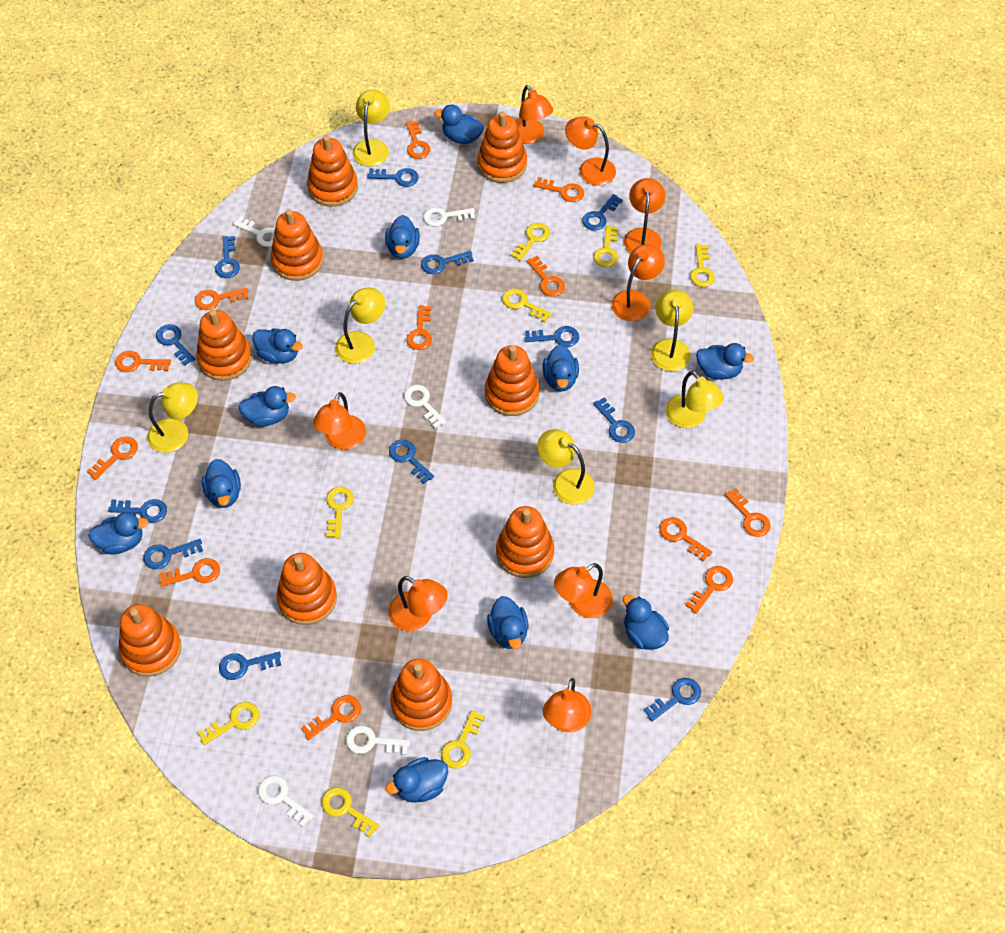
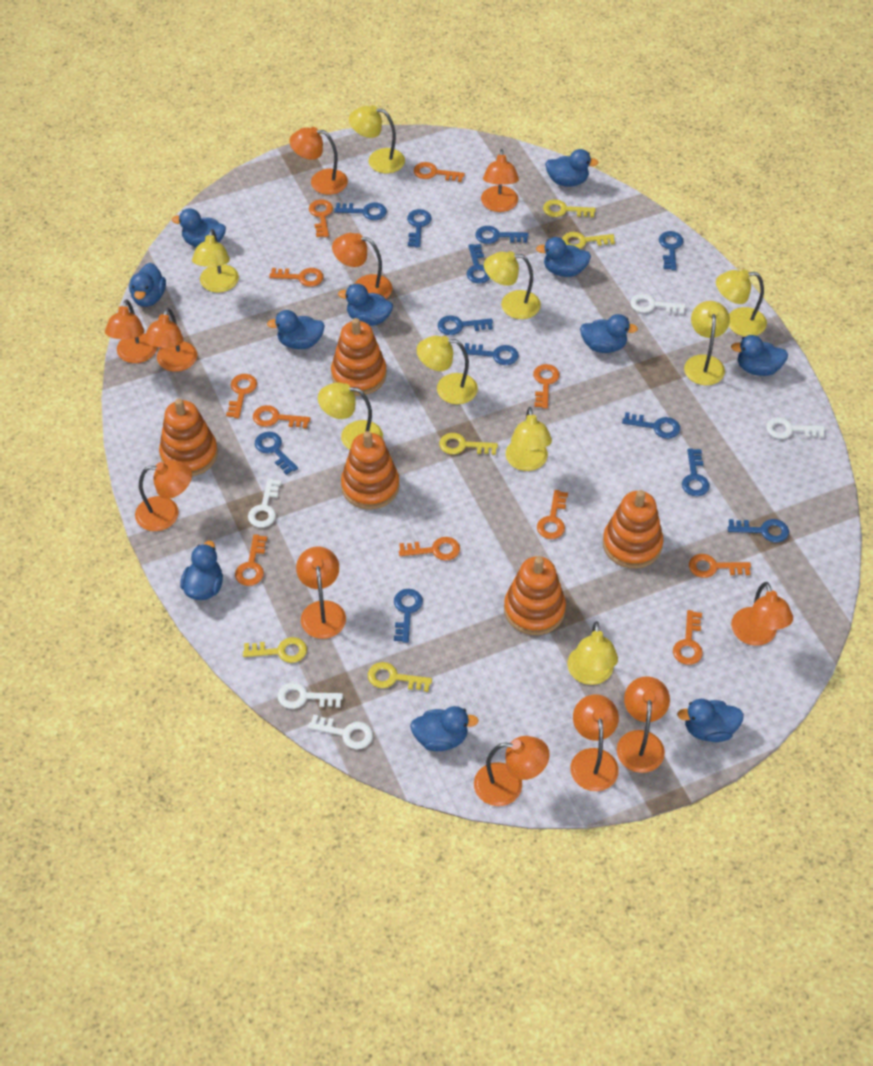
orange key: [87,437,138,480] [115,351,171,372] [160,558,220,586] [195,288,249,310] [301,695,361,740] [406,121,430,159] [407,305,432,350] [527,256,565,296] [534,177,584,202] [659,517,712,562] [685,566,733,614] [725,488,771,537] = 12 -> [226,374,257,418] [235,534,267,586] [253,405,311,429] [269,268,324,287] [309,199,333,237] [399,537,460,561] [414,162,465,182] [533,364,560,409] [537,490,568,539] [673,610,703,665] [689,554,751,578] = 11
orange lamp: [313,392,366,450] [388,576,448,631] [515,85,553,144] [542,678,592,733] [554,563,613,618] [565,116,616,186] [611,244,665,321] [624,178,665,253] = 8 -> [105,299,157,363] [135,461,192,531] [144,308,197,372] [289,127,348,195] [296,547,346,639] [332,233,392,299] [474,736,550,806] [481,149,519,212] [570,694,619,791] [617,676,670,773] [731,582,793,646] = 11
orange stacking toy: [119,604,182,677] [196,310,252,381] [271,209,324,281] [276,553,337,625] [307,135,358,207] [390,658,452,731] [477,111,527,183] [485,345,539,416] [496,506,554,578] = 9 -> [159,399,218,476] [331,318,387,396] [341,431,400,510] [504,556,566,635] [603,490,663,569] = 5
yellow key: [198,702,259,745] [321,787,380,838] [326,487,354,538] [441,710,485,769] [502,288,552,322] [511,223,550,261] [594,225,618,267] [690,244,715,287] = 8 -> [243,637,307,663] [368,662,432,692] [439,433,498,455] [543,199,596,218] [562,232,615,249] = 5
yellow lamp: [147,383,198,453] [335,288,385,364] [353,90,390,167] [537,429,595,505] [651,289,693,371] [665,371,724,428] = 6 -> [192,229,239,293] [318,382,383,450] [349,105,405,173] [417,336,478,404] [484,251,541,319] [506,407,552,471] [567,621,618,685] [684,301,730,385] [716,269,767,337] = 9

